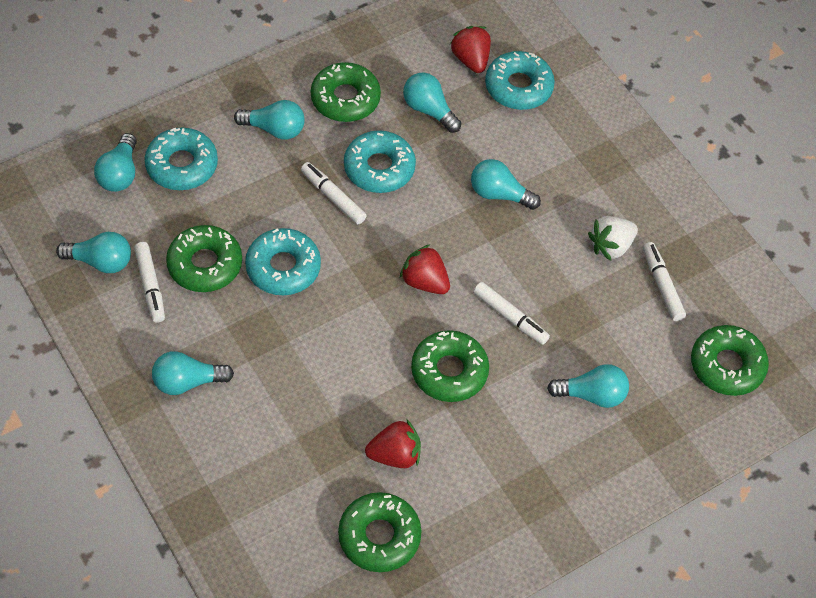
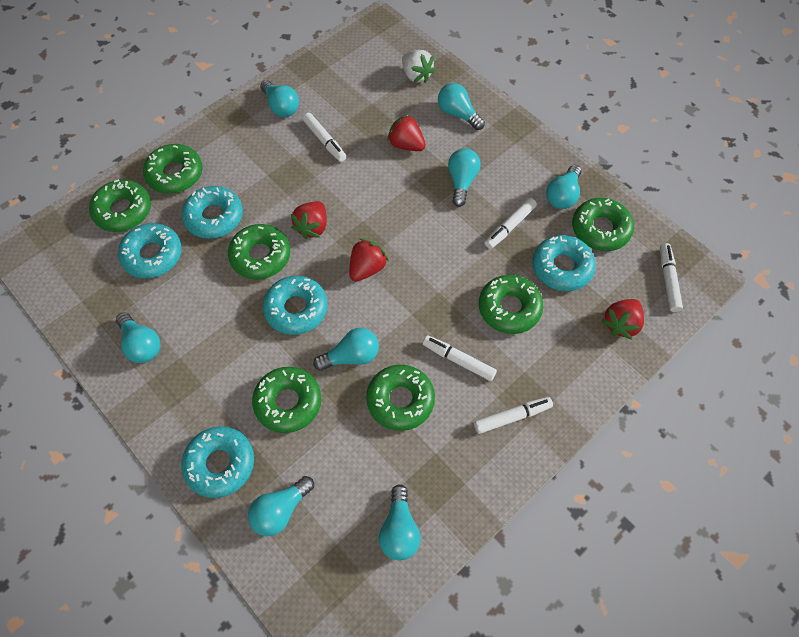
green donut: [166,225,242,292] [311,62,381,122] [338,492,421,572] [411,330,489,402] [691,325,769,396] = 5 -> [89,179,151,232] [143,144,202,194] [228,224,290,279] [252,367,321,433] [366,365,435,431] [479,275,543,334] [572,198,634,251] = 7
red strawberry: [365,419,421,468] [400,244,450,294] [450,26,491,73] = 3 -> [291,201,327,239] [349,238,388,282] [387,114,426,151] [602,299,644,340] = 4
turquoise donut: [145,128,218,190] [245,228,321,295] [344,130,416,193] [485,51,555,110] = 4 -> [118,223,182,278] [181,426,254,498] [182,186,243,239] [263,276,328,335] [532,235,596,291] = 5
turquoise light bulb: [56,232,131,273] [94,133,137,192] [152,351,234,395] [234,100,305,140] [403,72,461,133] [471,159,541,210] [547,364,629,408] = 7 -> [116,312,161,363] [248,476,314,536] [260,80,299,117] [313,328,379,371] [379,484,421,561] [438,83,485,130] [448,148,481,207] [546,165,581,209] = 8
white marker: [134,242,165,323] [301,162,367,224] [473,282,550,345] [643,242,686,321] = 4 -> [303,113,346,162] [423,335,497,381] [474,397,553,434] [485,198,537,249] [660,243,683,312] = 5

